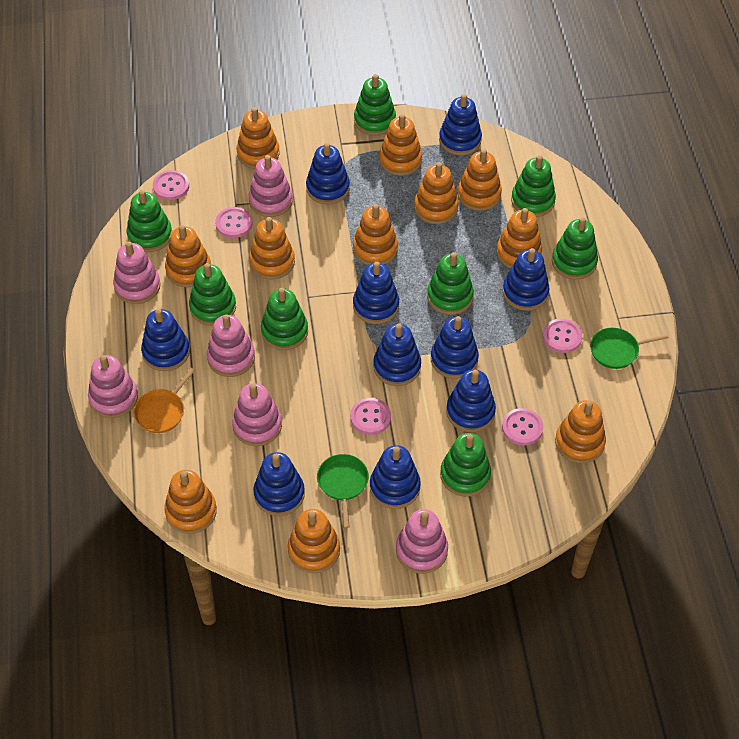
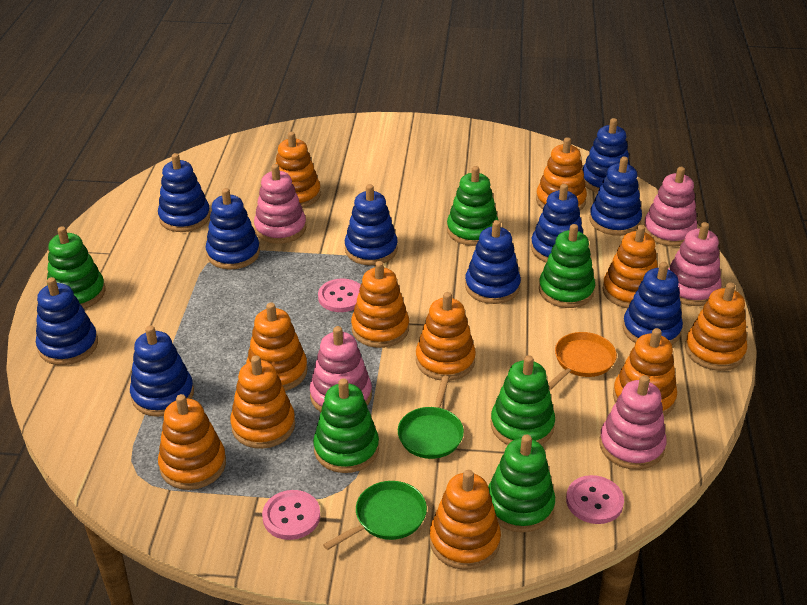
green stacking toy: [126,190,172,252] [189,263,236,326] [261,288,308,350] [354,74,396,136] [427,252,474,315] [440,433,491,497] [511,155,556,217] [552,217,598,280] = 8 -> [47,226,106,309] [313,378,379,473] [447,166,498,246] [488,434,555,533] [491,355,555,445] [539,224,595,308] = 6
pink button: [153,170,189,200] [215,207,253,238] [350,398,391,435] [502,408,543,445] [543,319,582,353] = 5 -> [262,490,320,540] [318,278,361,312] [566,475,624,524] = 3
pink stacking toy: [88,355,138,418] [113,242,160,304] [207,314,255,377] [232,383,282,446] [249,155,293,217] [396,509,448,574] = 6 -> [254,164,306,244] [310,326,372,412] [599,375,667,470] [644,167,697,246] [668,222,721,306] = 5

